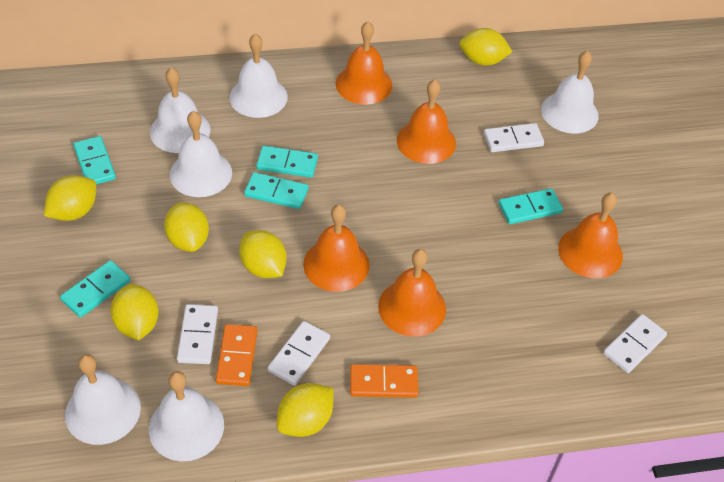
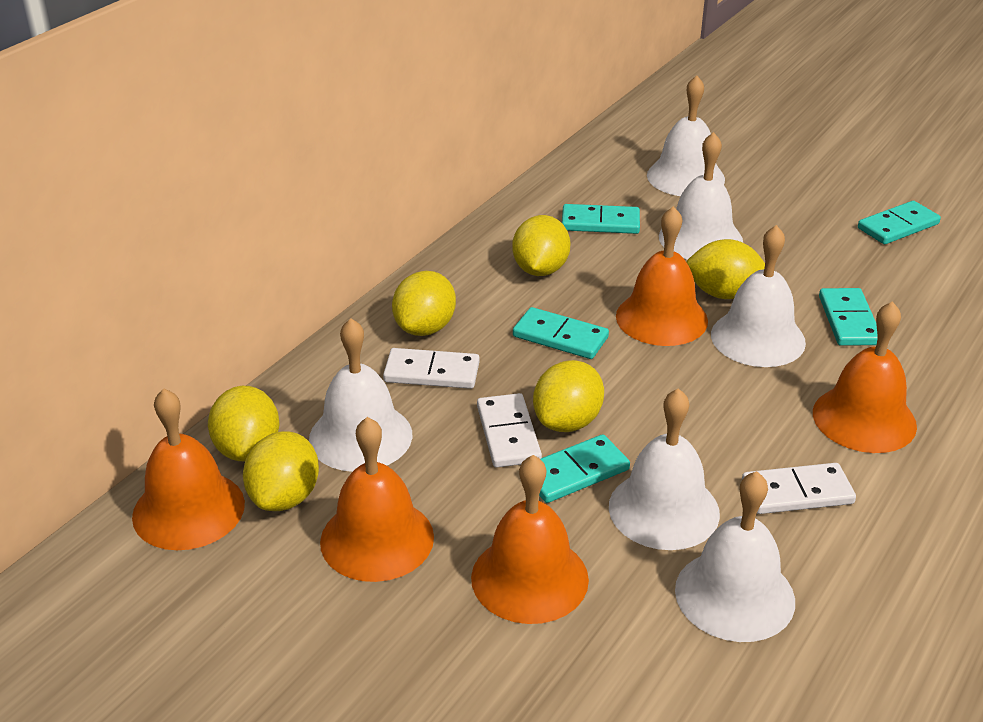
orange domino: [216,324,257,386] [350,364,419,398] = 2 -> none = 0
white domino: [177,304,218,364] [268,321,330,386] [484,123,544,152] [603,314,667,373] = 4 -> [383,348,480,389] [477,393,542,468] [742,463,856,514] = 3

